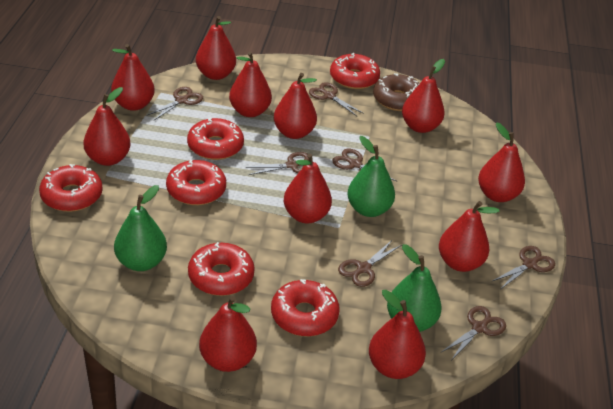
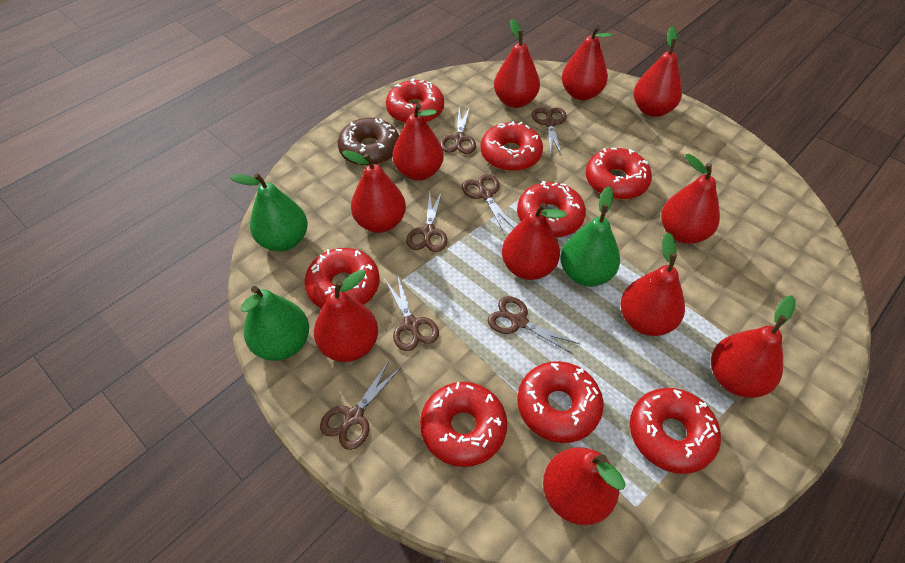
red donut: [39,164,103,212] [166,159,226,205] [187,118,244,160] [188,242,255,296] [271,279,340,336] [330,53,380,89] = 6 -> [304,248,380,308] [386,78,444,124] [420,382,507,467] [481,121,543,171] [517,181,586,238] [517,361,604,443] [585,148,652,199] [630,388,721,474] = 8

